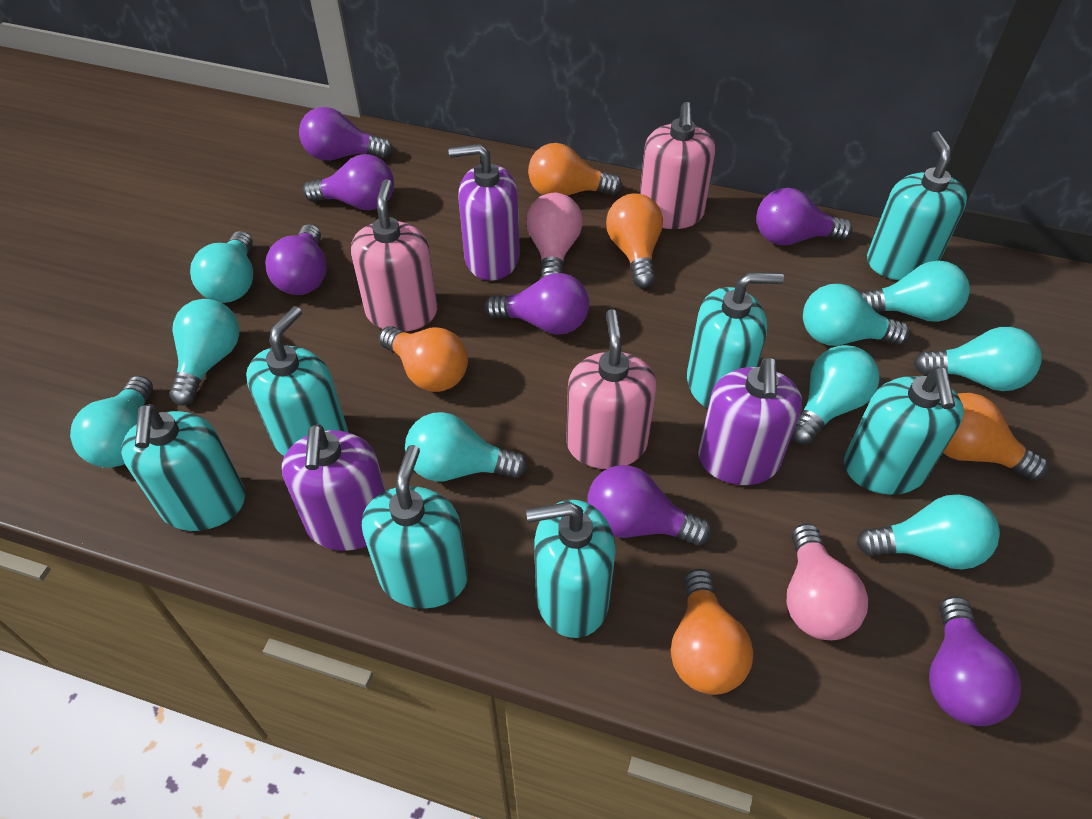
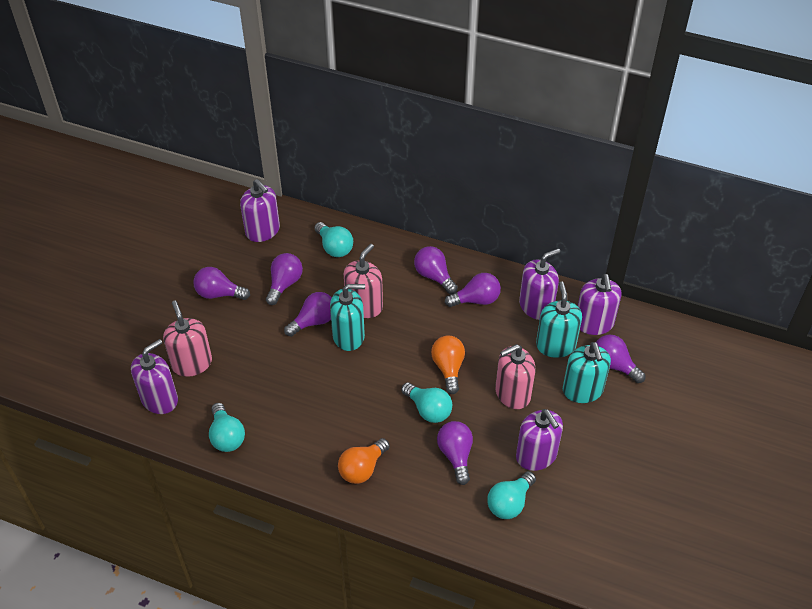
orange light bulb: [379,326,468,392] [528,143,622,196] [606,193,663,288] [671,569,753,695] [943,393,1048,481] = 5 -> [338,438,390,484] [431,336,465,394] = 2
pink light bulb: [526,193,583,279] [787,523,868,640] = 2 -> none = 0
purple soap dispenser: [282,424,386,551] [448,144,520,281] [698,357,802,485] = 3 -> [131,339,178,414] [240,179,280,242] [516,409,563,471] [519,248,560,320] [578,274,622,335] = 5
turquoise light bulb: [70,376,153,468] [169,299,239,405] [190,231,253,303] [405,412,528,481] [791,345,879,445] [803,284,910,346] [857,494,1000,570] [860,261,970,322] [914,327,1042,391] = 9 -> [209,403,245,452] [314,222,353,257] [401,382,452,423] [487,471,536,519] = 4
turquoise soap dispenser: [121,404,246,531] [246,306,348,456] [362,445,468,609] [526,500,616,638] [687,272,784,409] [844,367,964,495] [867,131,967,280] = 7 -> [330,284,365,351] [536,281,582,358] [563,342,611,403] = 3

